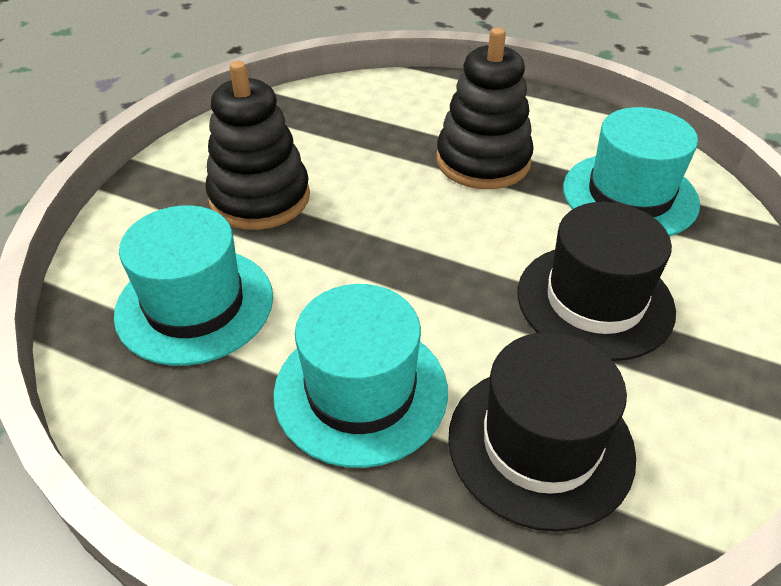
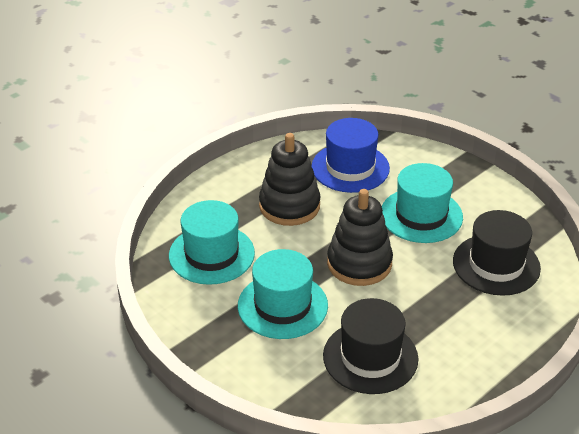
blue hat: none = 0 -> [311,118,390,193] = 1

